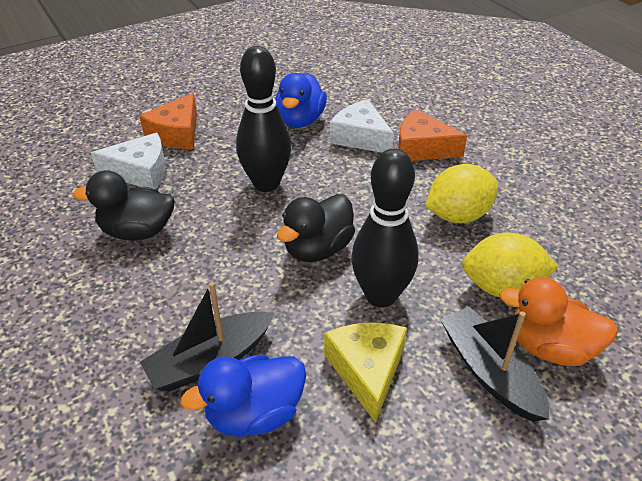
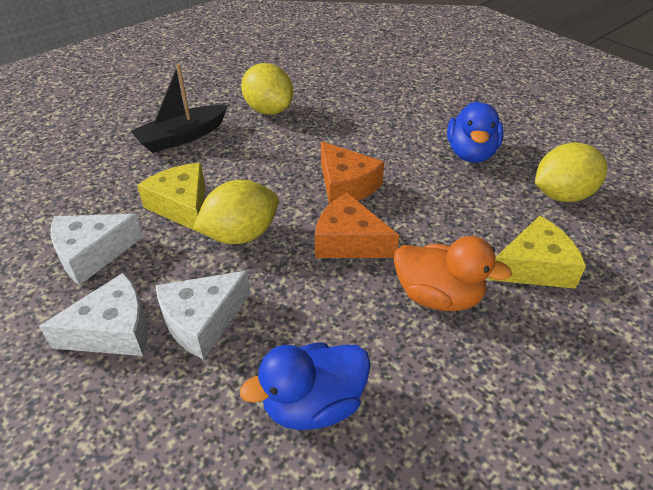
black boat: [140,282,275,392] [440,307,549,422] = 2 -> [131,64,227,153] = 1
black bowling pin: [236,46,291,192] [351,149,419,308] = 2 -> none = 0
black duck: [73,170,175,241] [277,194,355,262] = 2 -> none = 0
white cheese: [91,133,166,190] [330,99,394,153] = 2 -> [39,273,148,356] [51,214,143,285] [155,271,250,360] = 3
yellow cheese: [324,322,407,423] = 1 -> [137,163,205,234] [489,216,586,289] = 2
yellow lemon: [425,164,498,223] [462,232,558,297] = 2 -> [193,180,279,244] [241,63,293,115] [535,143,607,202] = 3

